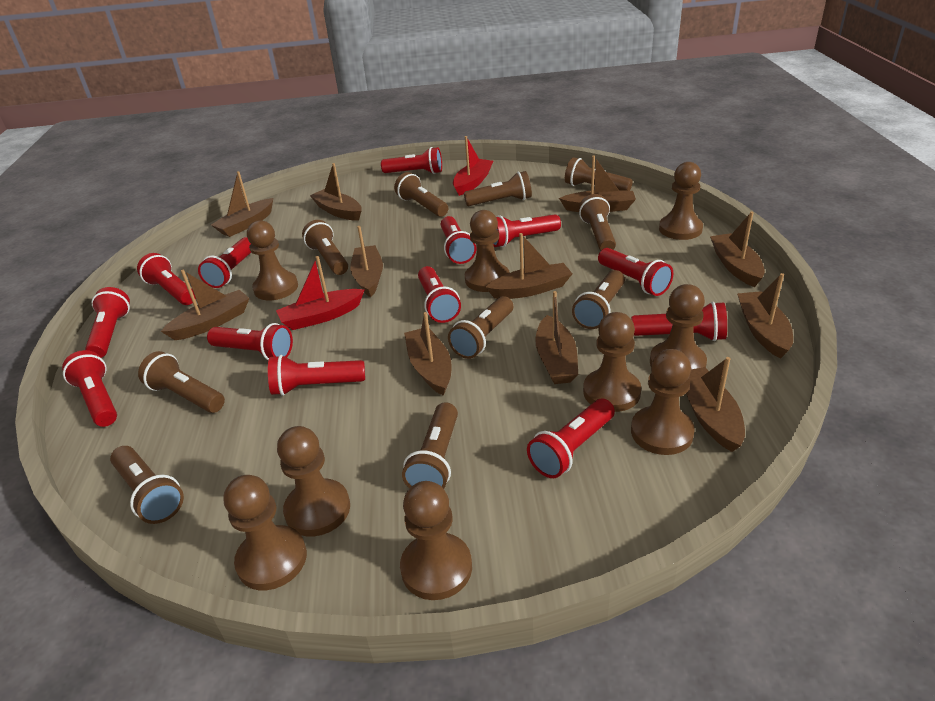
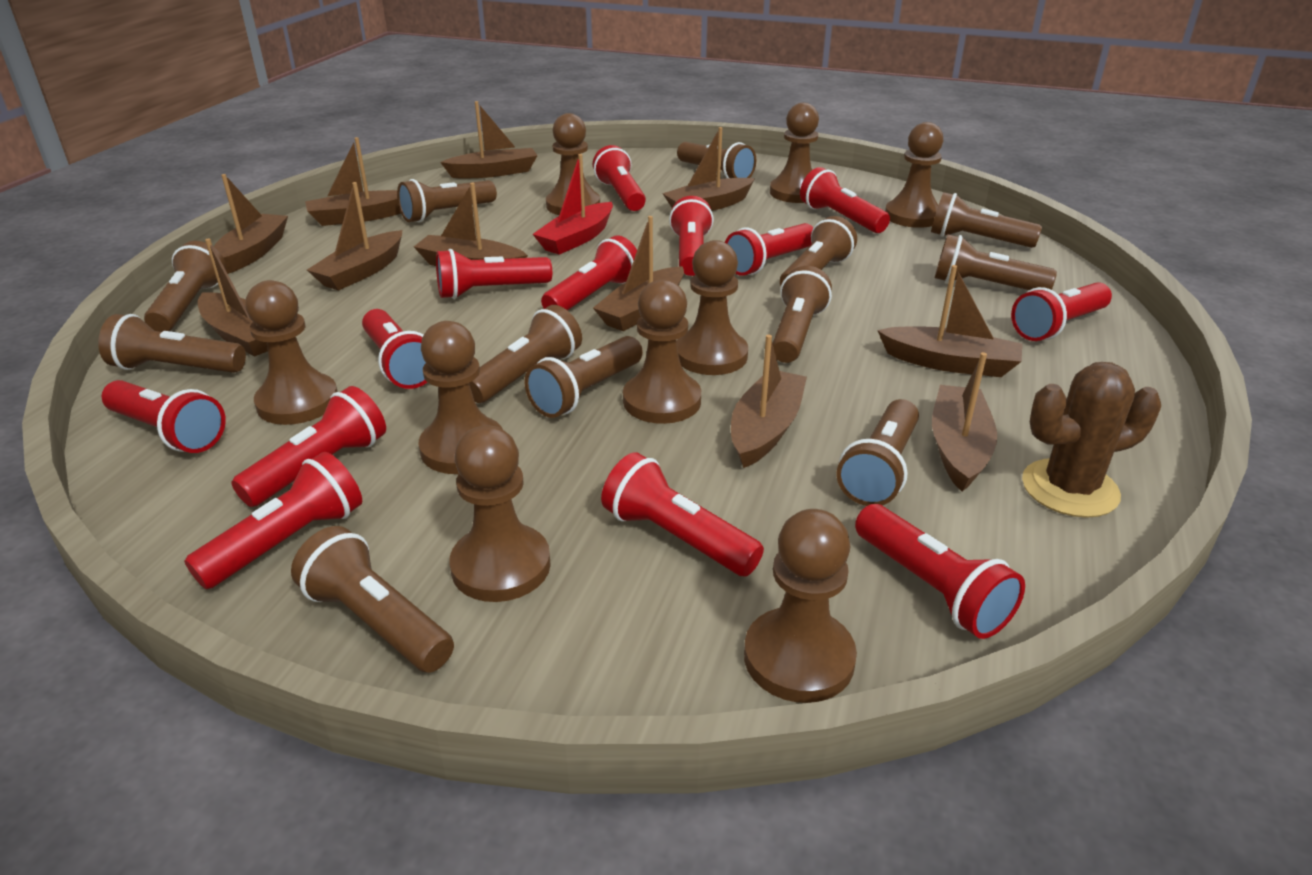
brown cactus: none = 0 -> [1022,362,1161,518] = 1
brown flashlight: [110,446,184,524] [138,351,225,413] [302,220,348,275] [394,172,448,217] [402,402,458,489] [448,296,513,359] [464,171,532,206] [565,157,633,191] [572,270,625,329] [579,194,616,251] = 10 -> [98,314,246,373] [144,241,226,332] [291,526,454,673] [397,179,497,222] [469,305,582,403] [524,336,643,418] [677,142,756,178] [773,266,832,363] [780,216,857,286] [836,399,919,506] [931,192,1042,248] [935,234,1057,290] = 12
red boat: [276,256,364,330] [453,136,493,196] = 2 -> [533,154,613,255] = 1

